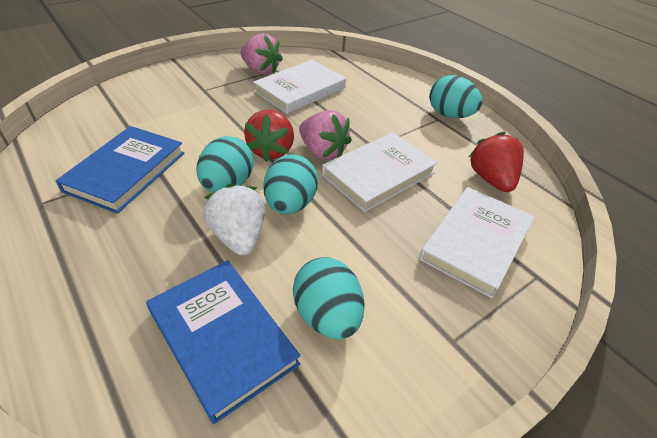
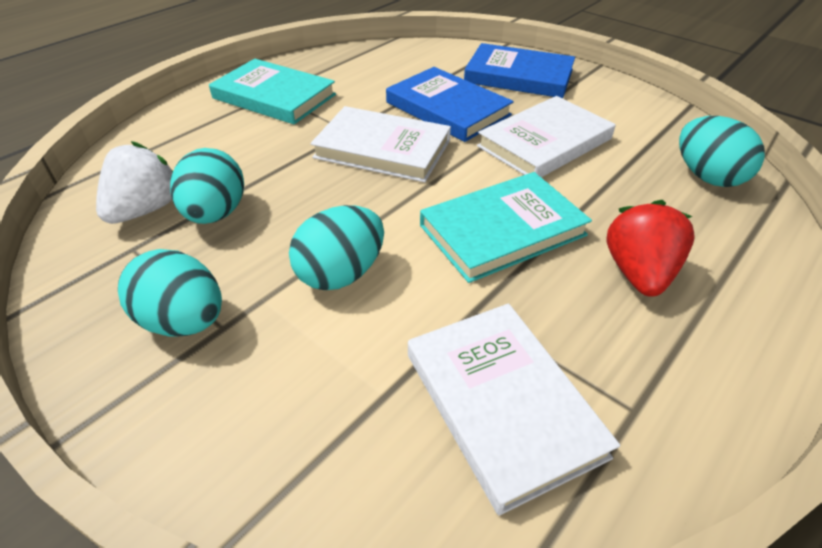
pink strawberry: [240,33,283,75] [299,110,352,160] = 2 -> none = 0
red strawberry: [244,110,294,162] [469,132,524,192] = 2 -> [607,200,695,297] = 1
turquoise book: none = 0 -> [209,59,336,124] [420,172,592,283] = 2

